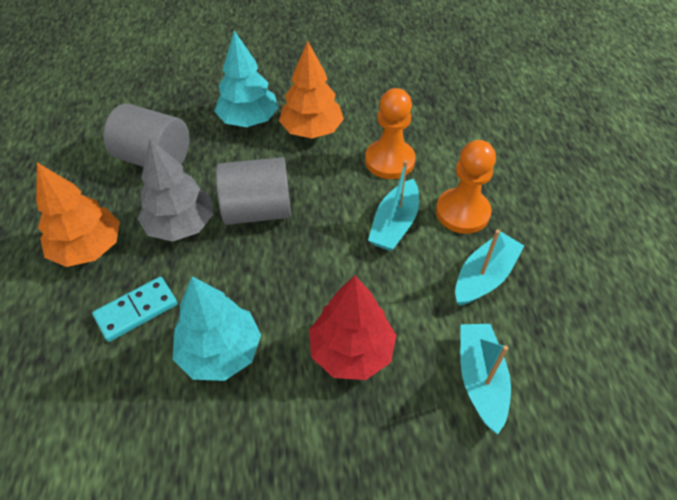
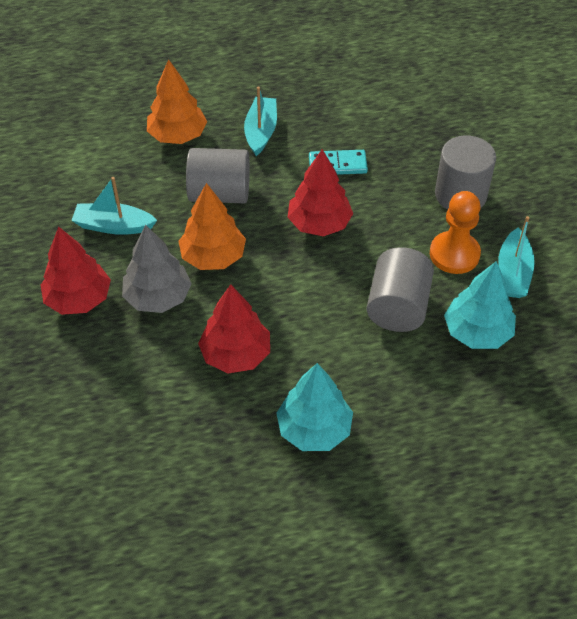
grey cylinder: [103,104,190,167] [216,157,291,225] = 2 -> [186,148,250,203] [367,247,434,332] [435,135,496,210] = 3
orange pawn: [365,88,416,179] [436,140,496,234] = 2 -> [430,191,481,274] = 1
red tree: [309,276,397,380] = 1 -> [41,226,111,315] [198,284,270,374] [287,149,353,236] = 3

